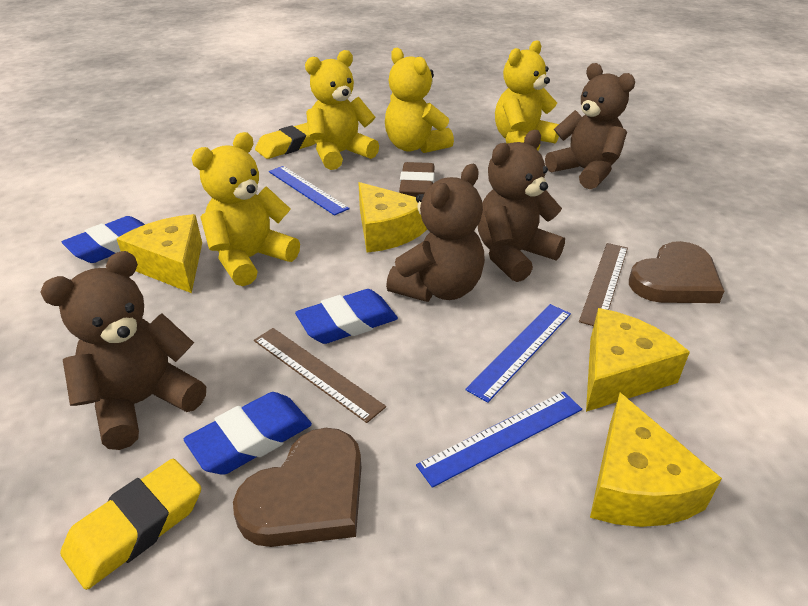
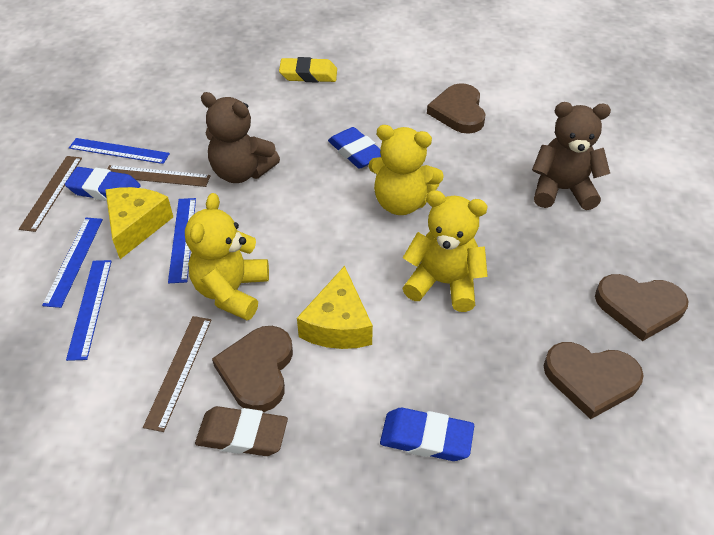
blue ruler: [269,166,350,216] [416,391,582,488] [465,304,571,403] = 3 -> [42,218,103,308] [66,260,112,361] [69,138,170,164] [168,198,196,283] = 4
brown heart: [233,428,361,547] [629,241,724,303] = 2 -> [212,326,293,412] [427,83,485,134] [544,342,644,419] [595,274,689,341] = 4
brown ruler: [254,328,386,423] [579,243,628,326] = 2 -> [19,156,82,232] [108,165,211,187] [143,316,211,432] = 3
brown teddy bear: [40,251,206,450] [386,164,485,302] [478,130,565,282] [545,63,635,189] = 4 -> [201,92,280,183] [532,102,611,210] = 2
yellow cheese: [117,214,202,293] [358,182,427,253] [586,308,690,412] [590,393,722,527] = 4 -> [105,187,173,259] [297,266,373,349] = 2
yellow eraser: [60,459,201,590] [255,123,316,159] = 2 -> [279,57,337,82] = 1
yellow teddy bear: [192,132,300,286] [305,50,379,170] [385,48,454,153] [495,40,559,151] = 4 -> [185,193,269,320] [368,125,444,215] [402,190,488,312] = 3

